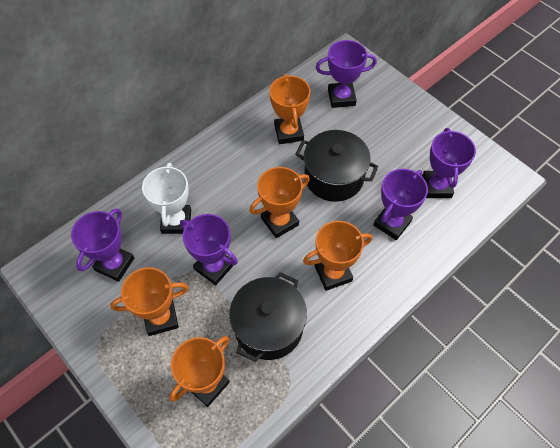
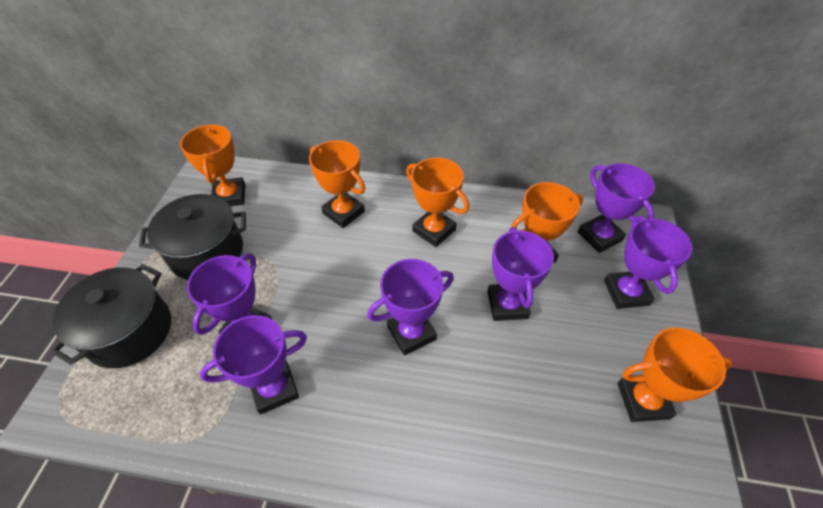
purple trophy: [71,208,134,282] [180,214,238,285] [316,40,377,108] [373,169,428,240] [422,128,476,198] = 5 -> [187,253,272,335] [200,315,307,415] [367,259,454,355] [487,227,554,321] [578,163,655,253] [604,216,693,309] = 6
white trophy: [142,163,191,234] = 1 -> none = 0

